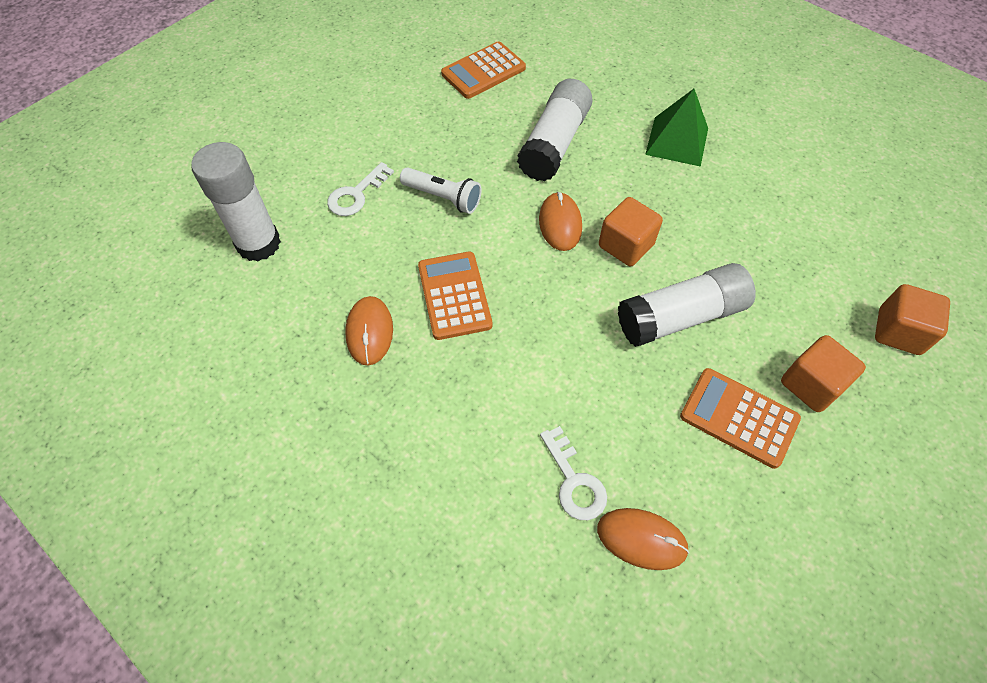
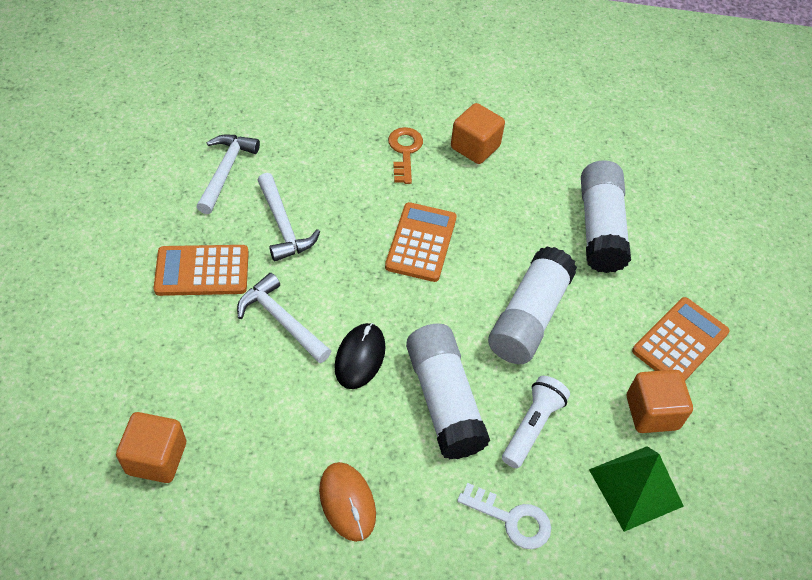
black mouse: none = 0 -> [334,323,386,389] = 1
orange key: none = 0 -> [388,127,423,184] = 1
orange mouse: [345,296,393,366] [539,192,582,251] [597,508,689,570] = 3 -> [319,462,376,542] = 1
white hammer: none = 0 -> [197,134,260,214] [237,273,331,363] [258,173,320,261] = 3
white key: [327,162,394,216] [540,426,607,520] = 2 -> [457,483,551,549] = 1

